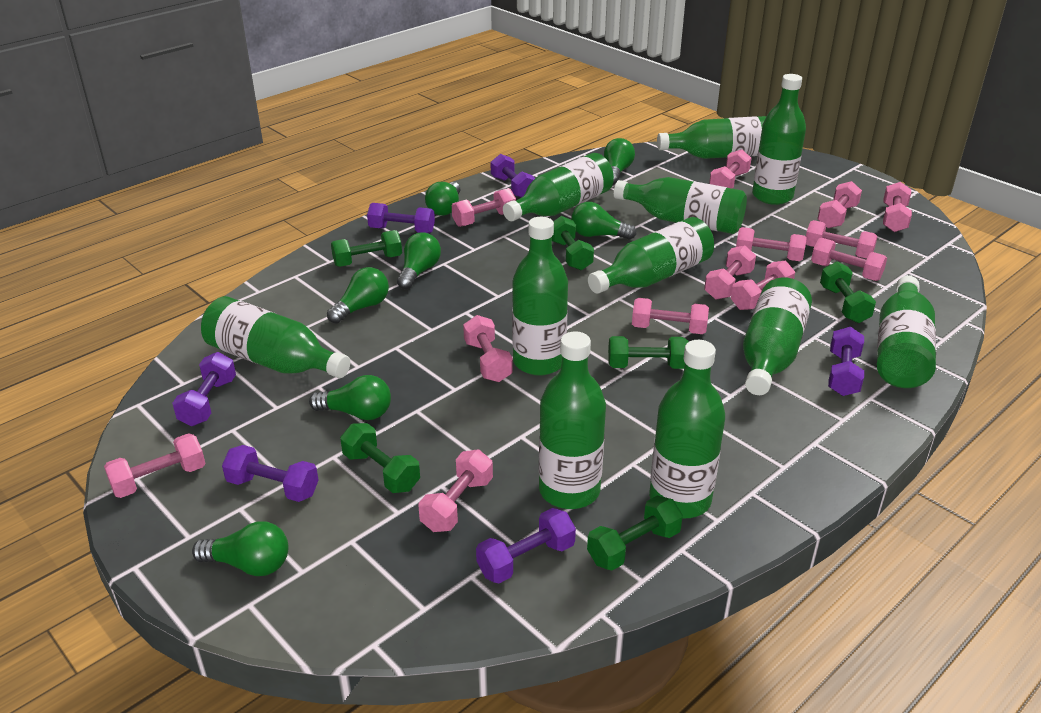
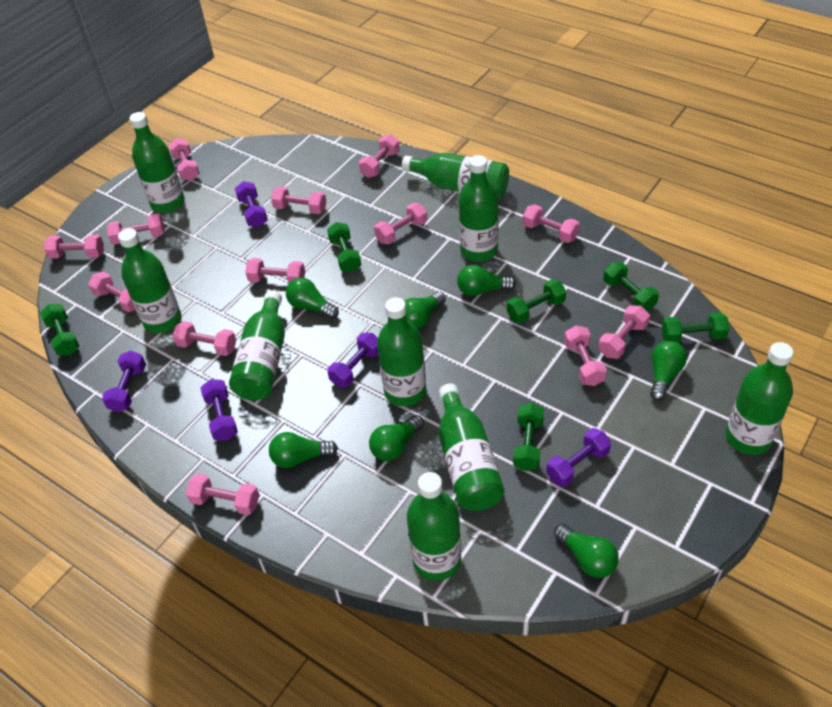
green bottle: [201,296,350,378] [503,153,614,221] [512,217,568,376] [539,331,606,509] [588,217,714,294] [614,177,747,234] [649,340,725,518] [657,116,767,159] [743,278,812,395] [752,74,806,205] [877,276,936,388] = 11 -> [118,228,181,334] [129,112,185,213] [229,290,285,401] [377,297,426,406] [402,153,509,199] [407,472,461,581] [439,384,505,511] [459,155,499,262] [725,342,793,455] = 9
purple dumbbell: [172,352,236,426] [222,445,319,502] [367,203,435,233] [476,508,576,583] [491,154,535,197] [828,327,864,396] = 6 -> [102,350,146,412] [200,379,238,441] [235,181,267,227] [327,333,379,388] [546,428,611,487] = 5

